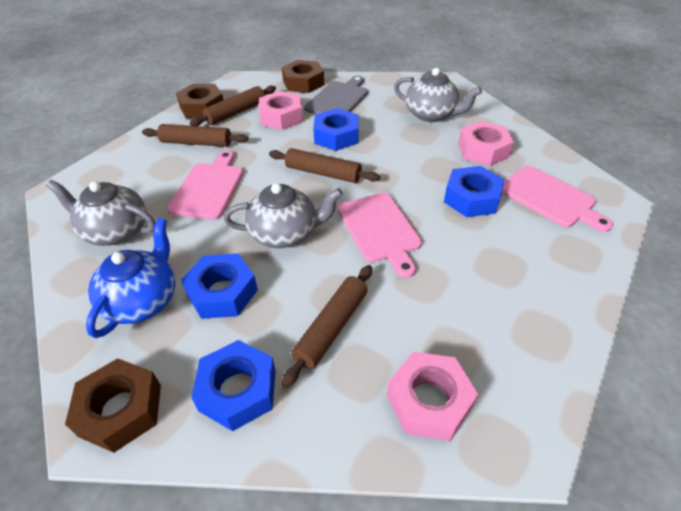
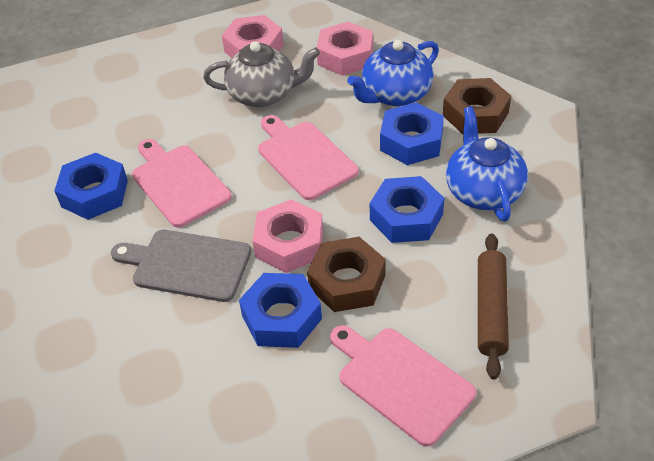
blue teapot: [86,218,175,338] = 1 -> [347,40,439,106] [446,106,528,221] = 2
brown nut: [65,358,161,453] [176,84,223,118] [282,60,324,93] = 3 -> [307,237,386,312] [443,78,511,134] = 2
brown rolling pin: [142,124,248,147] [190,86,276,126] [269,148,380,183] [282,265,372,388] = 4 -> [478,233,509,380] = 1
grey teapot: [46,180,156,246] [224,183,343,248] [394,68,482,122] = 3 -> [203,41,320,107] = 1

